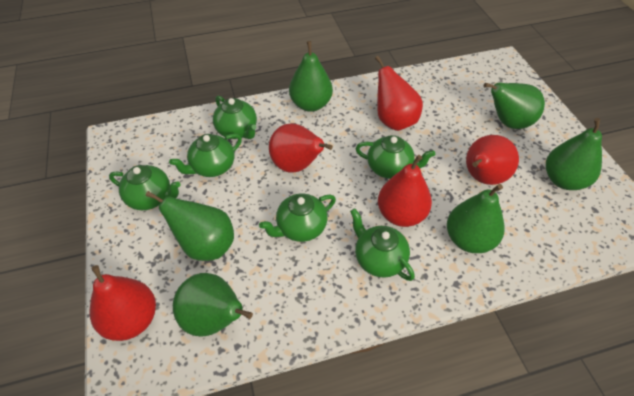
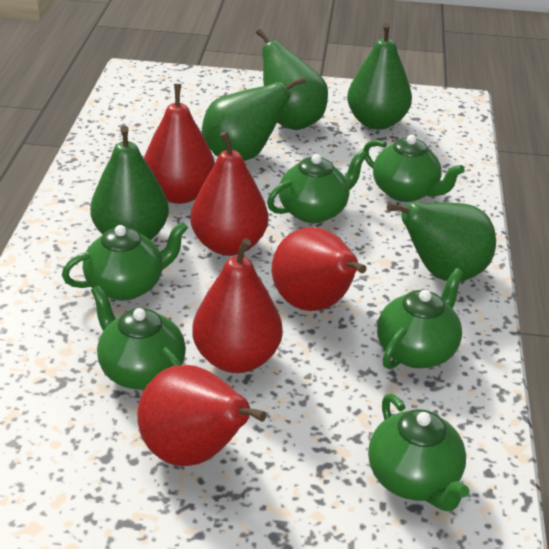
green pear: [146,191,234,261] [173,273,253,337] [289,41,333,111] [447,184,505,253] [484,82,545,129] [546,118,602,190] = 6 -> [90,126,169,240] [202,76,306,161] [256,29,328,130] [347,23,412,130] [387,202,496,281] = 5

